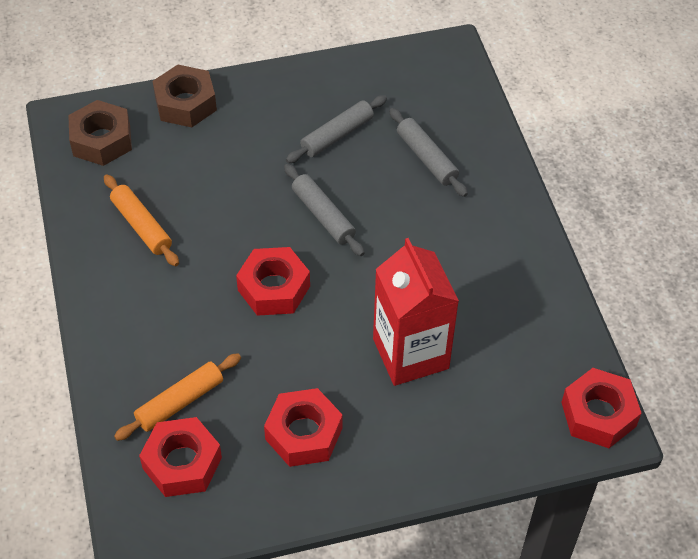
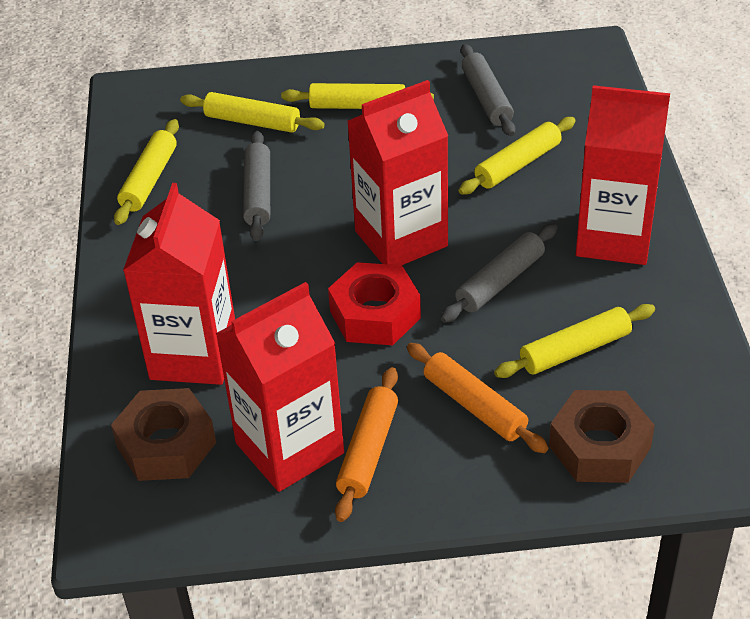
red carton: [373,238,459,386] = 1 -> [123,183,235,385] [215,282,344,492] [347,80,448,265] [576,85,670,265] = 4
red nut: [139,417,222,497] [236,247,310,316] [264,388,343,467] [561,368,642,448] = 4 -> [328,262,421,345] = 1
yellow rolling pin: none = 0 -> [114,119,179,225] [180,92,325,133] [281,83,434,109] [459,117,576,195] [494,304,655,378] = 5

